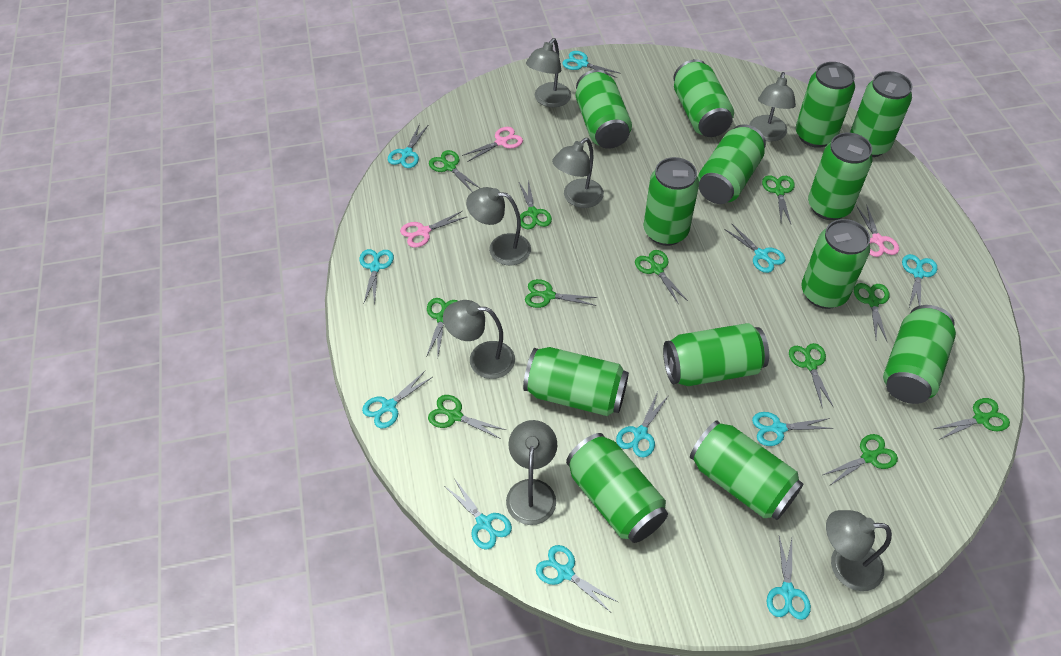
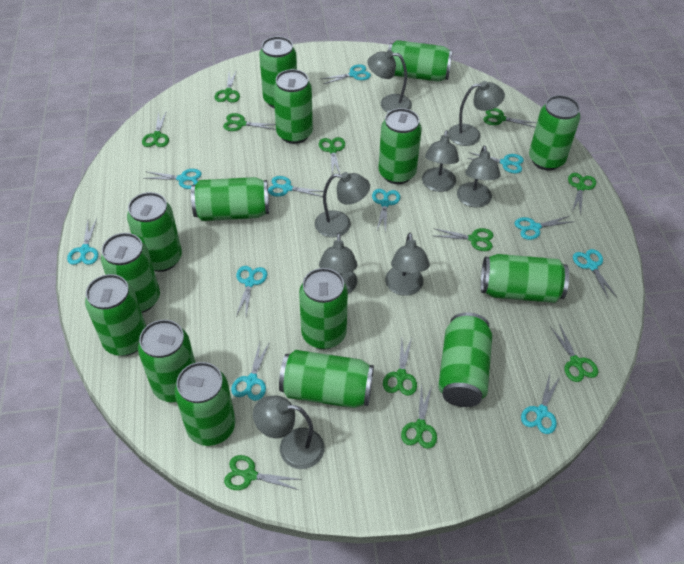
green can: [523,347,629,416] [566,433,668,543] [576,70,632,149] [643,157,699,246] [663,323,769,386] [673,59,734,137] [690,421,803,520] [698,124,766,204] [796,62,855,148] [801,219,870,309] [808,132,872,220] [850,71,913,157] [883,305,956,404] = 13 -> [85,274,146,356] [101,233,160,313] [127,192,182,272] [138,320,196,402] [174,362,235,446] [191,177,269,221] [259,36,297,108] [273,69,313,144] [279,350,374,408] [299,268,348,349] [378,108,422,184] [388,40,453,82] [438,313,492,407] [481,254,569,303] [529,95,580,170] = 15
grey lamp: [443,300,515,379] [466,187,531,266] [506,420,557,525] [526,38,571,107] [552,138,604,208] [749,72,796,142] [826,510,892,591] = 7 -> [253,396,324,469] [315,172,370,237] [319,233,358,294] [367,50,412,113] [385,233,430,296] [422,130,459,192] [448,81,505,146] [457,145,501,207] = 8
pink scissors: [400,211,466,248] [462,127,523,162] [856,204,899,257] = 3 -> none = 0

